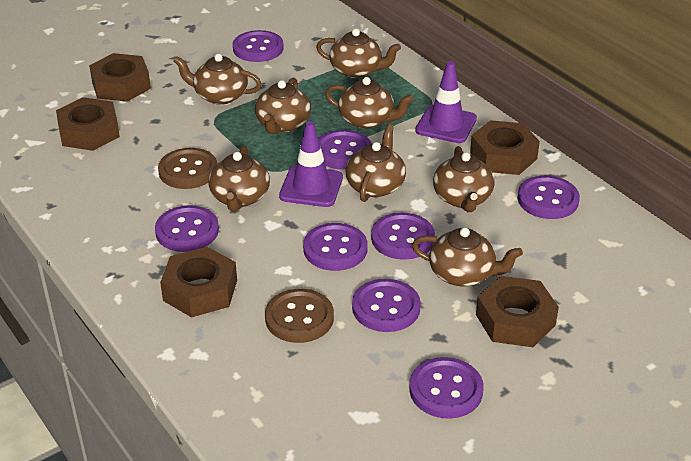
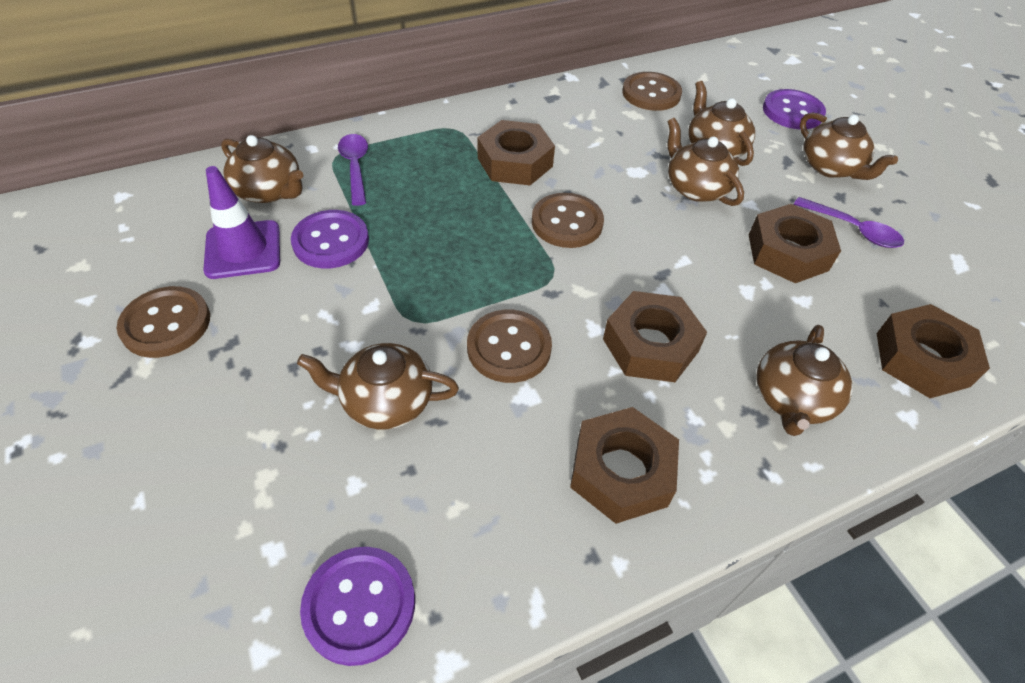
brown button: [158,148,217,189] [265,289,334,343] = 2 -> [117,286,210,358] [467,310,552,383] [532,193,604,248] [622,72,682,111] = 4
brown teapot: [174,54,262,105] [208,145,270,212] [255,78,311,134] [316,29,401,78] [325,77,414,129] [346,124,406,202] [412,227,523,286] [433,146,495,212] = 8 -> [221,135,303,203] [297,343,459,429] [667,118,744,206] [688,81,755,166] [756,325,852,436] [800,112,898,180] = 6
purple button: [155,205,219,252] [233,30,284,62] [303,223,367,271] [318,130,372,170] [352,279,421,332] [371,213,435,260] [409,357,484,419] [517,176,580,219] = 8 -> [291,210,369,269] [300,547,415,666] [763,89,826,130] = 3
purple spoon: none = 0 -> [338,134,368,206] [794,197,904,248] = 2
purple traffic cone: [279,121,343,207] [415,61,477,143] = 2 -> [203,166,280,279] = 1

